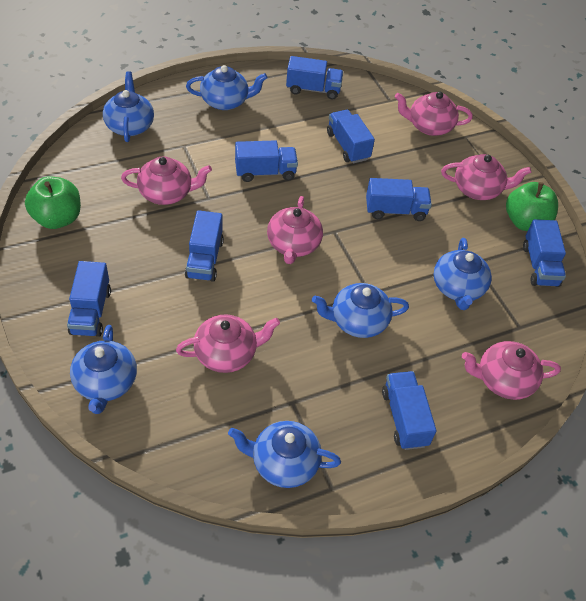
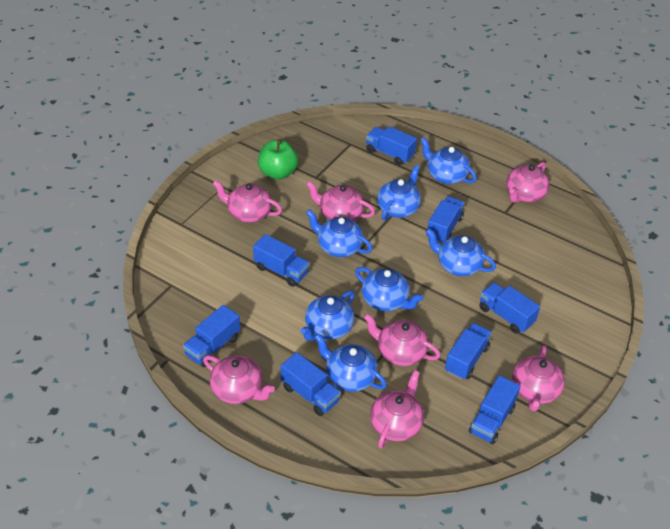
blue teapot: [70,325,137,414] [103,71,154,142] [186,65,268,110] [228,421,341,488] [312,283,409,338] [434,238,492,310] = 6 -> [301,290,355,341] [306,209,373,257] [314,334,387,392] [355,267,423,311] [377,165,421,220] [420,137,477,184] [426,228,496,276] = 7
green apple: [25,176,81,229] [506,182,558,231] = 2 -> [258,139,298,180] = 1
pink teapot: [121,156,212,205] [176,314,280,373] [267,196,323,264] [395,92,473,136] [441,154,531,200] [462,341,561,400] = 6 -> [203,355,275,404] [213,180,282,223] [306,181,375,221] [364,313,441,366] [370,370,424,449] [506,162,550,203] [512,345,565,411] = 7

